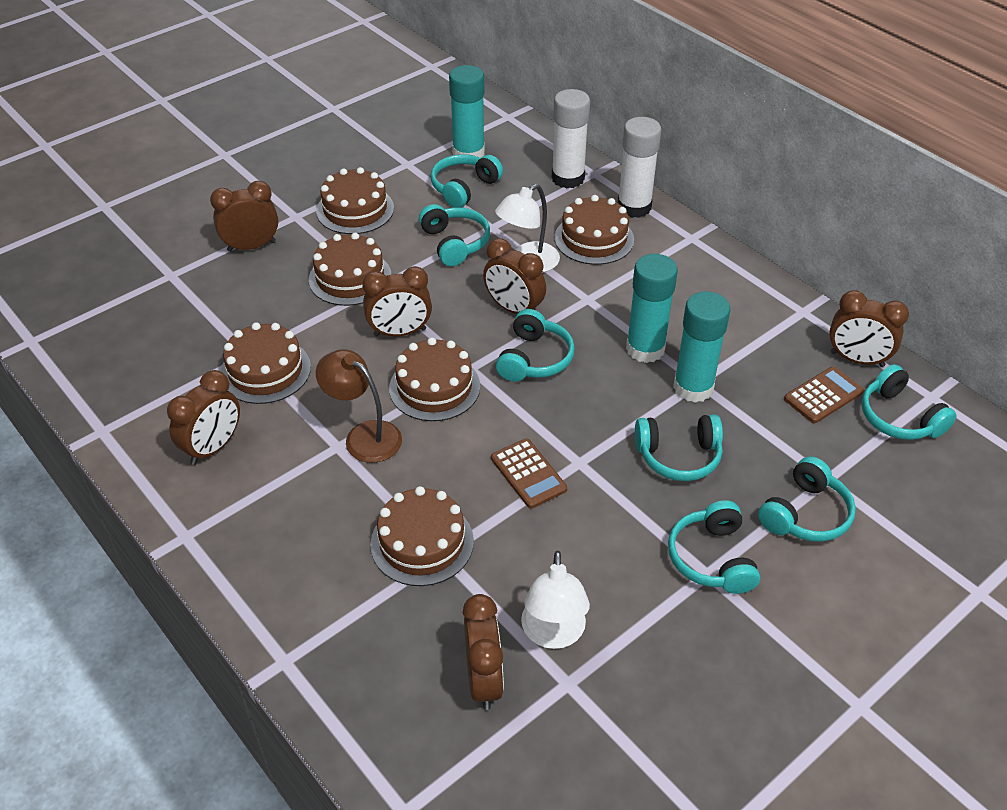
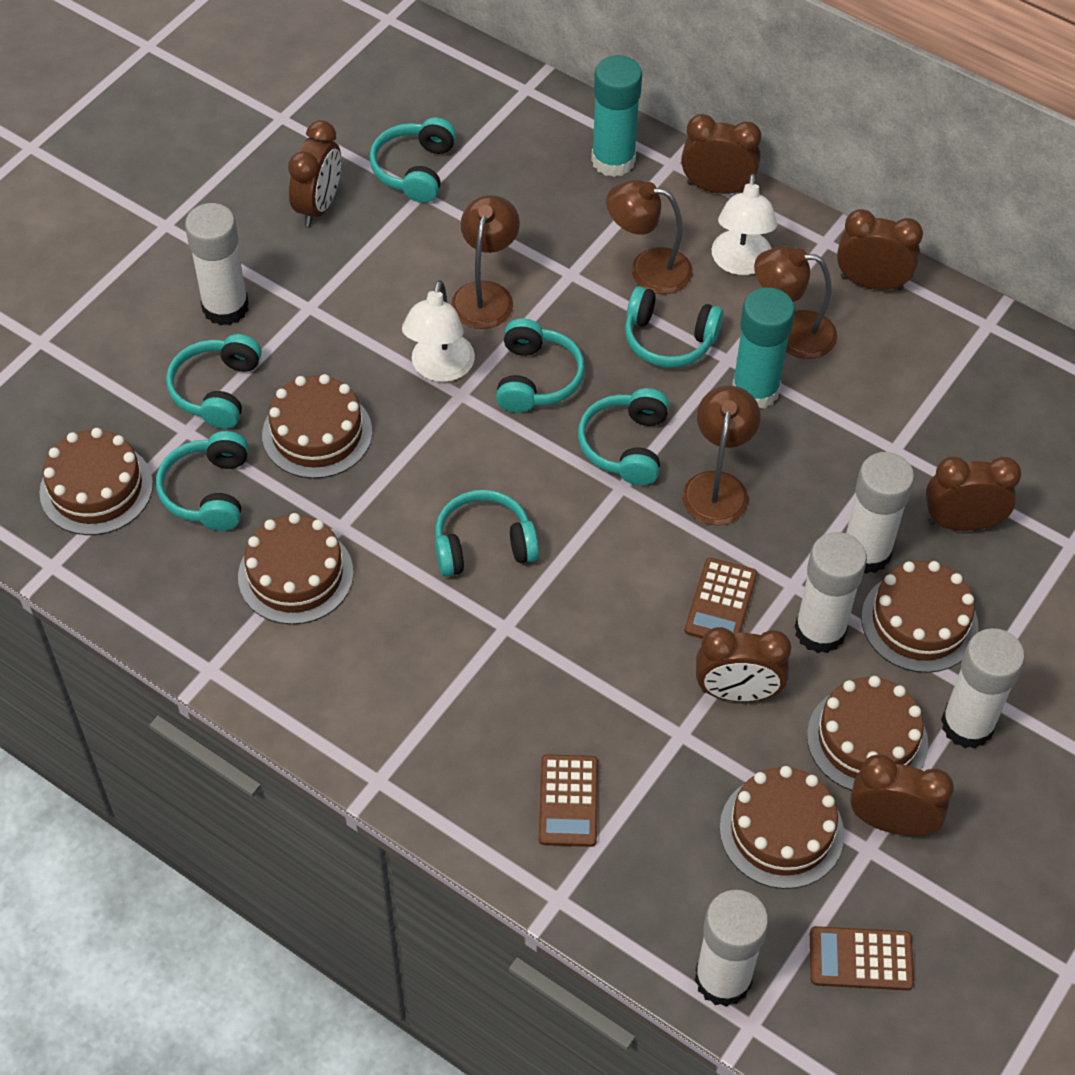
brown calculator: [491,438,567,509] [784,366,864,423] = 2 -> [539,754,598,847] [685,558,758,639] [810,926,914,990] = 3
brown lamp: [316,349,402,463] = 1 -> [451,195,520,329] [606,180,693,294] [682,385,761,525] [754,246,837,359] = 4
turquoise glue stick: [449,65,485,158] [626,254,678,363] [673,291,731,403] = 3 -> [591,55,642,177] [732,287,795,409] = 2
white glue stick: [552,89,590,188] [618,117,662,218] = 2 -> [185,203,249,326] [695,890,769,1007] [795,532,867,653] [846,452,915,574] [941,628,1025,749] = 5

